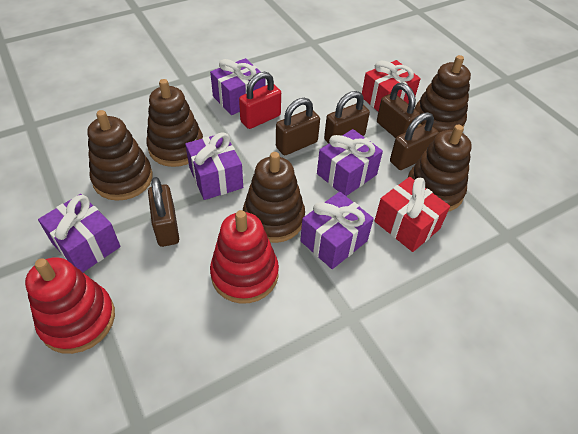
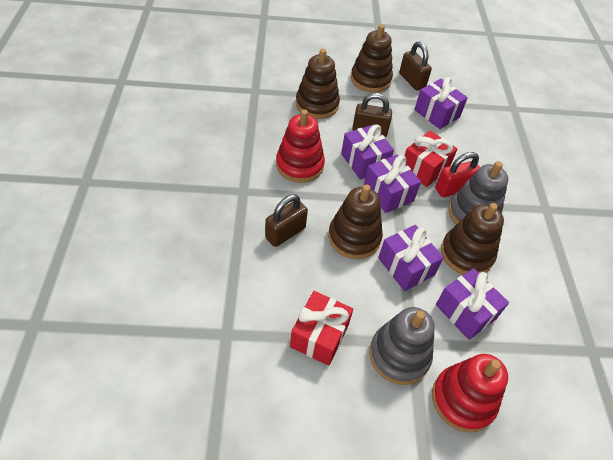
brown padlock: [148,177,179,247] [276,98,320,155] [324,91,370,144] [377,83,420,138] [390,112,439,170] = 5 -> [265,194,308,247] [352,93,392,137] [399,42,432,90] = 3
brown stacking toy: [87,110,153,201] [146,79,203,167] [243,152,305,243] [408,125,472,212] [415,55,471,133] = 5 -> [296,49,340,119] [328,185,383,259] [351,24,393,92] [441,203,504,275] = 4
grey stacking toy: none = 0 -> [369,307,435,385] [449,161,508,224] = 2

